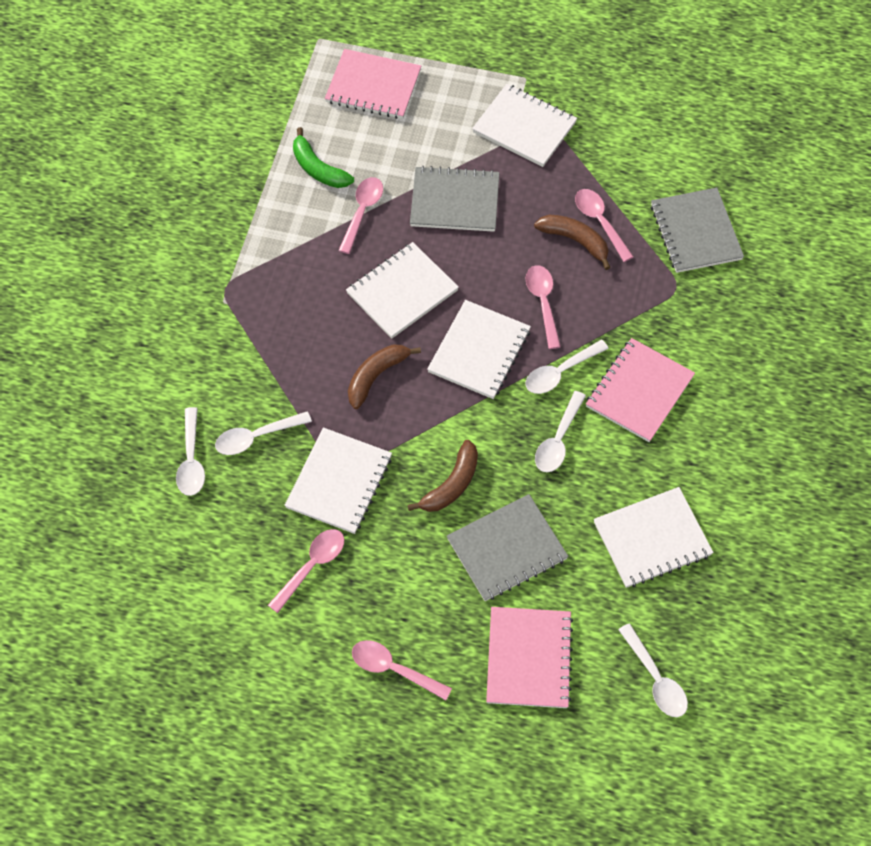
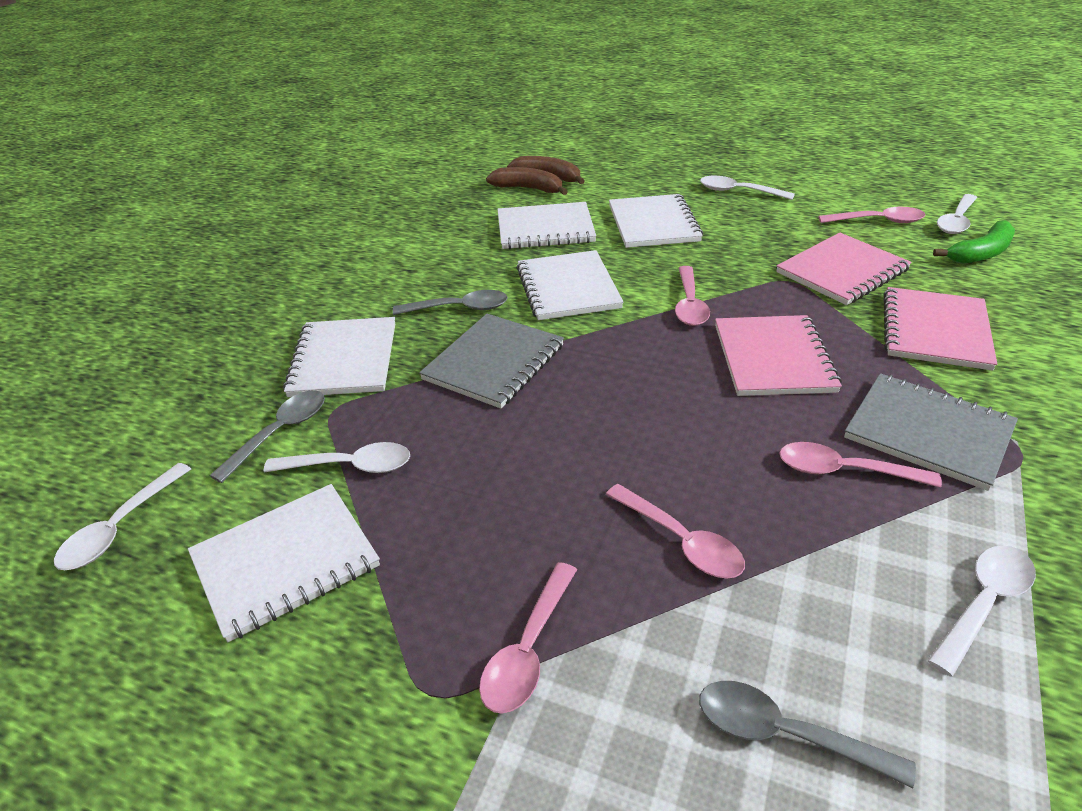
brown banana: [348,345,421,409] [408,440,478,512] [534,215,611,270] = 3 -> [486,167,568,195] [507,156,585,184] = 2
grey notebook: [410,166,500,232] [447,494,568,601] [651,188,744,273] = 3 -> [419,314,564,408] [844,373,1018,491] = 2
grey spoon: none = 0 -> [210,390,325,483] [393,290,508,315] [699,681,916,788] = 3

